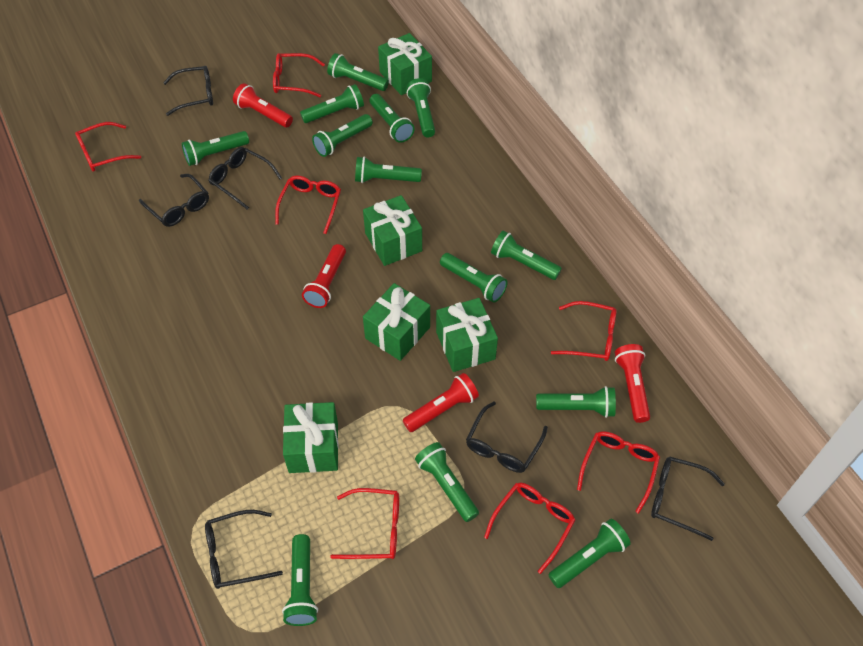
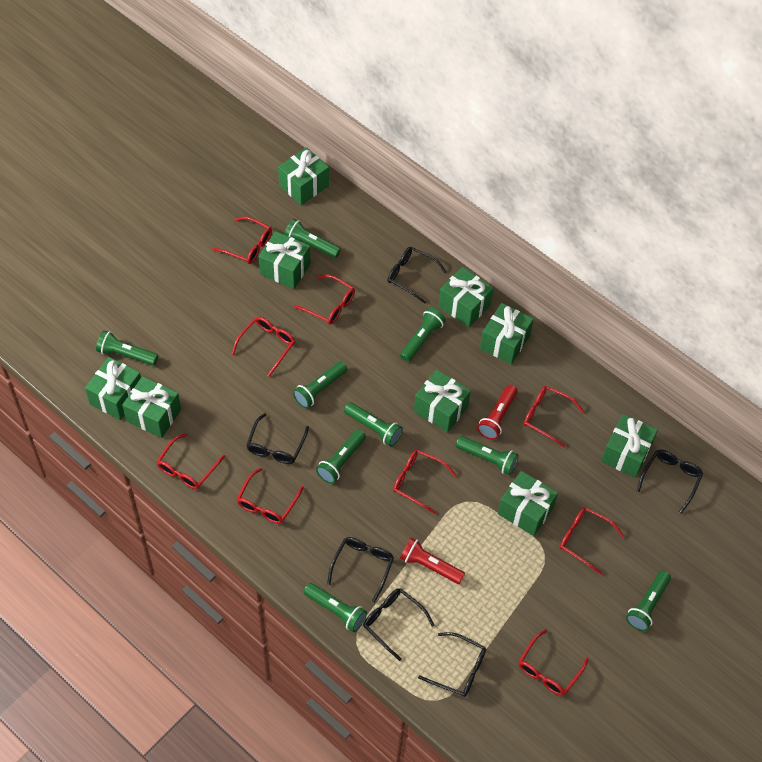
green flashlight: [182,131,249,166] [282,534,318,626] [300,84,364,123] [312,114,373,157] [327,53,389,91] [355,157,422,183] [370,94,415,143] [406,78,435,137] [415,442,479,522] [440,253,508,303] [491,231,562,280] [536,386,616,418] [549,519,631,588] = 13 -> [96,330,158,366] [284,219,341,258] [293,361,347,408] [303,583,367,632] [316,430,366,484] [344,402,403,447] [400,308,446,362] [456,436,519,475] [626,571,671,631] = 9
green gift: [283,402,339,473] [363,195,422,266] [363,283,430,361] [378,33,432,95] [436,298,498,372] = 5 -> [85,357,141,420] [122,376,181,438] [259,231,310,289] [278,147,329,205] [414,370,471,433] [438,267,494,327] [480,303,533,364] [498,471,558,536] [601,414,658,478] = 9
red flashlight: [233,83,293,128] [302,244,346,308] [403,373,479,432] [615,344,650,423] = 4 -> [400,538,465,584] [477,385,518,440] = 2
red glasses: [75,122,141,172] [273,53,325,97] [275,175,341,234] [330,488,399,559] [484,483,575,574] [551,301,616,361] [577,431,660,514] = 7 -> [156,433,225,489] [213,216,272,264] [231,317,295,377] [237,468,304,524] [293,275,355,325] [393,450,457,514] [518,629,589,696] [524,386,584,447] [559,507,624,575] = 9

